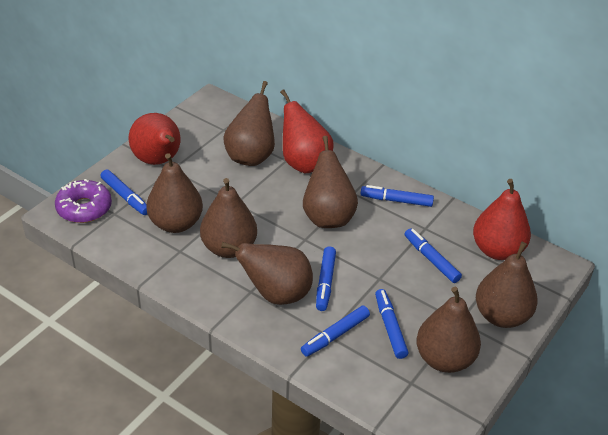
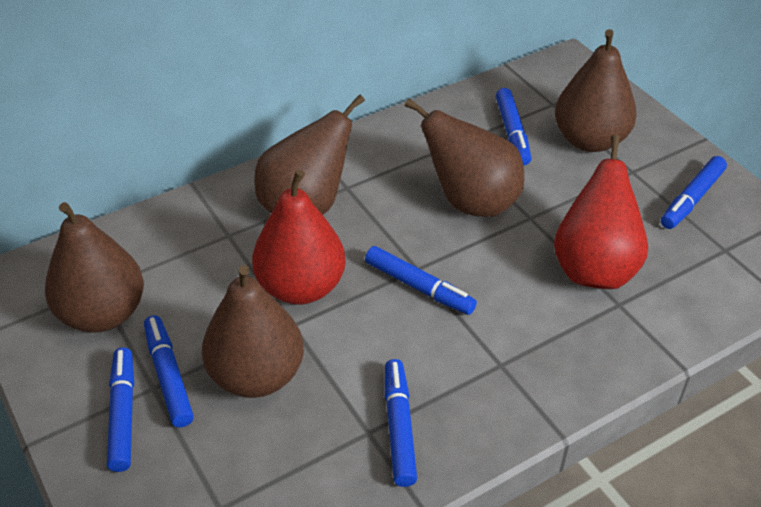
brown pear: [146,153,203,233] [200,178,257,258] [221,242,313,305] [223,81,275,166] [303,136,358,228] [416,287,481,373] [476,242,538,328] = 7 -> [45,202,144,332] [202,265,304,398] [254,94,365,215] [405,98,524,217] [555,29,637,152] = 5
purple donut: [55,179,112,223] = 1 -> none = 0
red pear: [129,113,181,165] [280,89,334,173] [473,179,531,260] = 3 -> [252,169,346,304] [554,135,648,289] = 2

